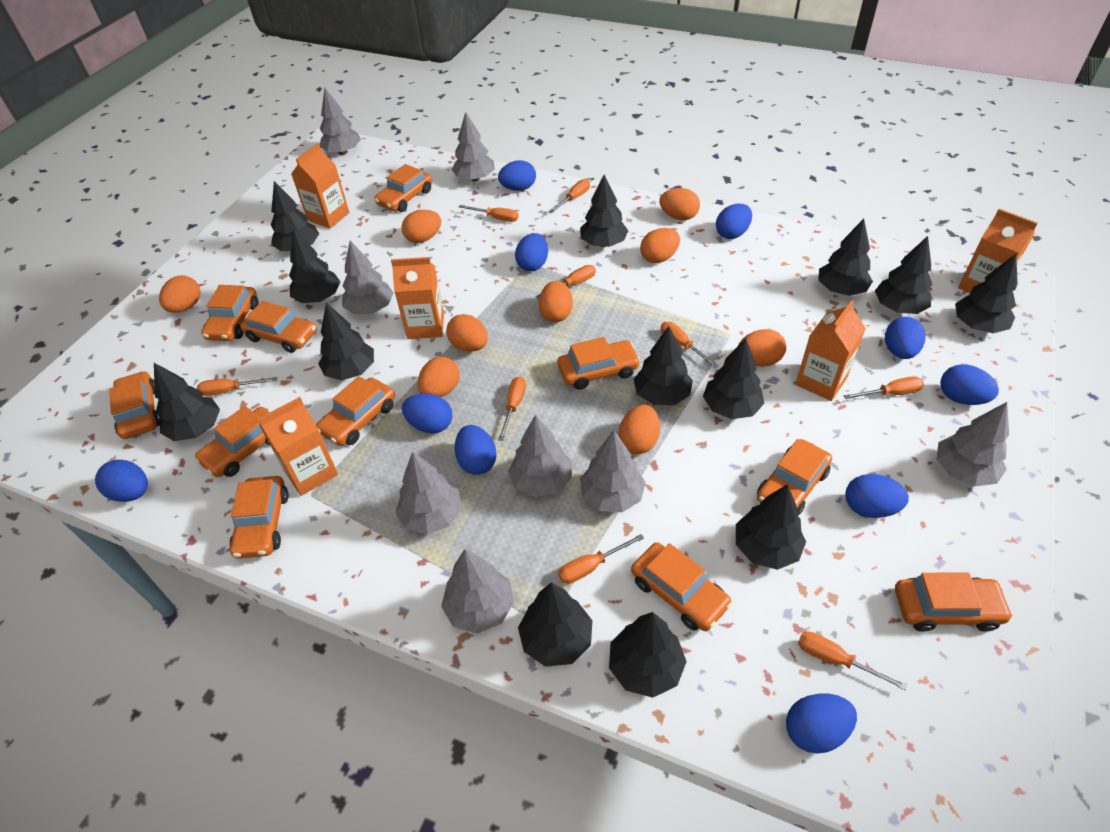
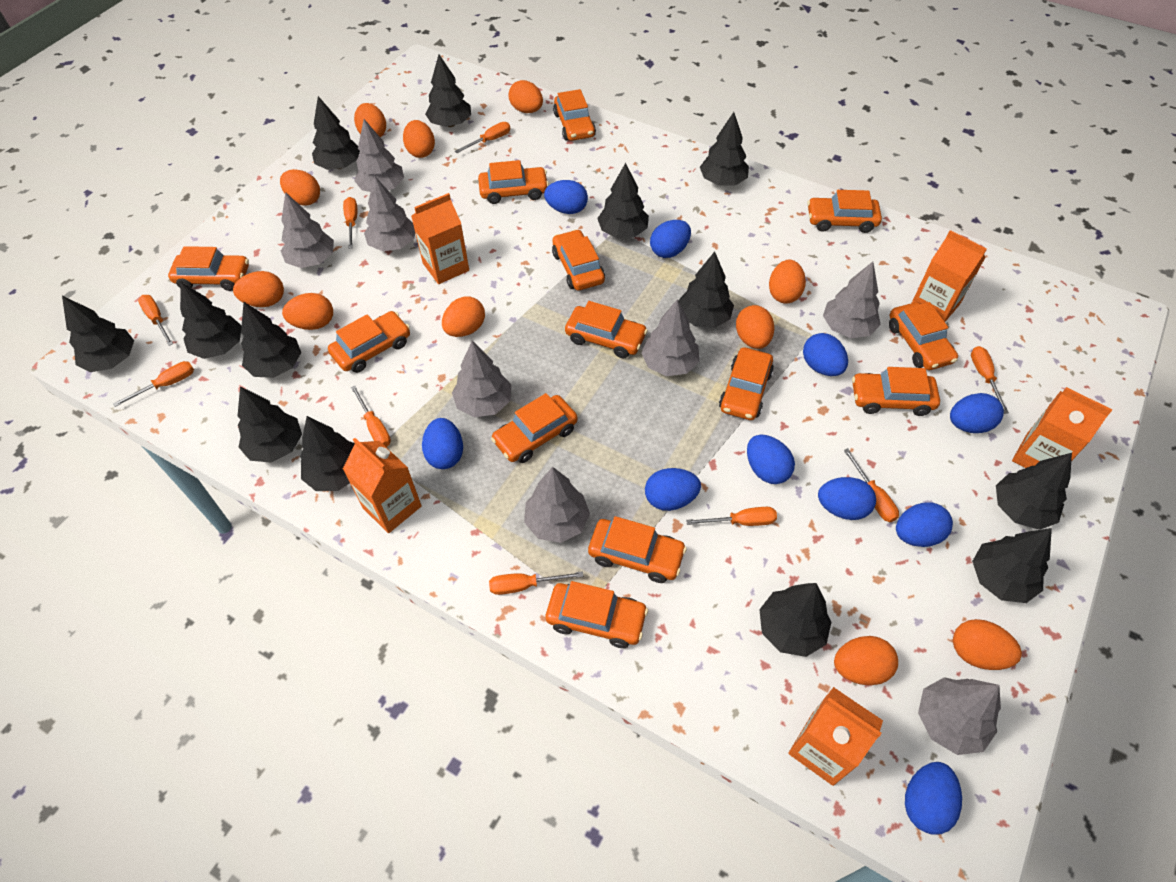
orange car: [109,371,160,439] [194,406,270,477] [201,285,259,341] [230,476,289,559] [240,301,316,353] [316,376,395,446] [375,164,432,212] [558,337,641,390] [631,542,732,631] [757,439,832,515] [895,572,1013,632] = 11 -> [168,246,249,291] [328,311,410,373] [478,160,549,204] [491,393,578,463] [546,581,648,648] [552,229,605,290] [553,89,596,141] [565,301,648,358] [588,516,687,583] [719,347,774,420] [807,190,882,233] [852,367,940,416] [889,302,958,370] = 13
orange egg: [159,275,201,313] [402,210,441,243] [417,357,460,397] [446,314,488,352] [538,281,573,322] [619,405,660,454] [640,228,680,263] [659,188,700,220] [738,329,786,367] = 9 -> [233,271,284,307] [280,169,320,206] [282,293,333,330] [354,103,386,137] [403,120,435,158] [442,296,485,337] [508,80,543,113] [736,305,774,349] [769,260,806,304] [834,636,898,685] [953,619,1022,670] = 11

